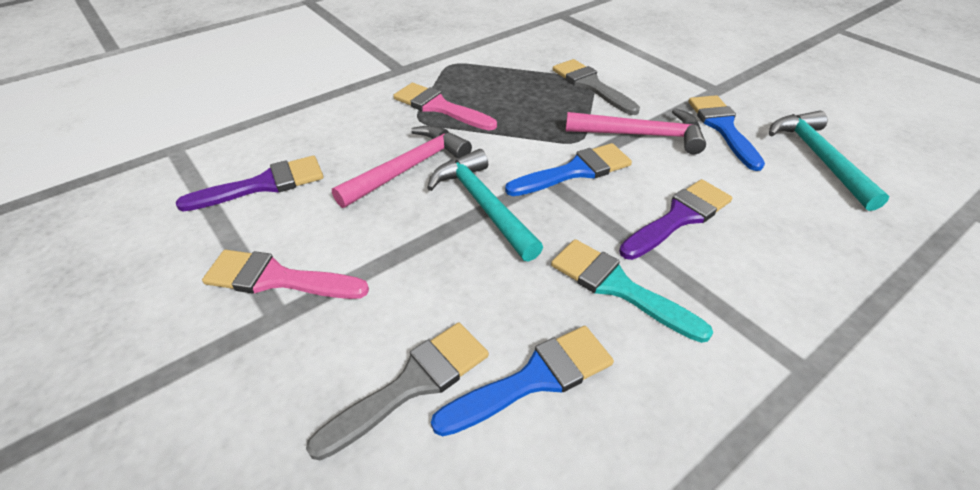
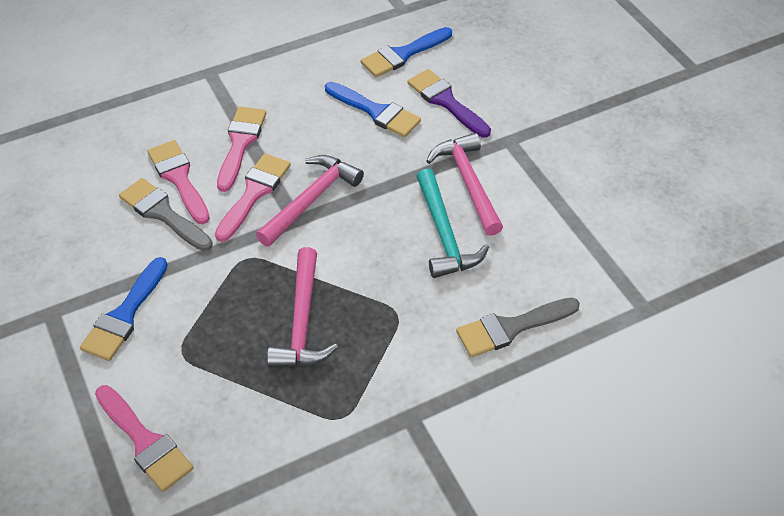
pink brush: [202,250,369,299] [393,83,497,131] = 2 -> [95,385,194,492] [147,140,210,224] [215,154,291,242] [217,107,266,192] = 4
pink hammer: [332,125,472,208] [566,108,706,154] = 2 -> [256,155,364,247] [267,247,338,368] [426,133,503,236] = 3
purple brush: [176,156,323,211] [619,179,732,260] = 2 -> [407,69,491,138] = 1
turquoise brush: [551,239,713,343] = 1 -> none = 0
turquoise hammer: [427,149,543,262] [769,111,889,211] = 2 -> [416,169,489,278] = 1

